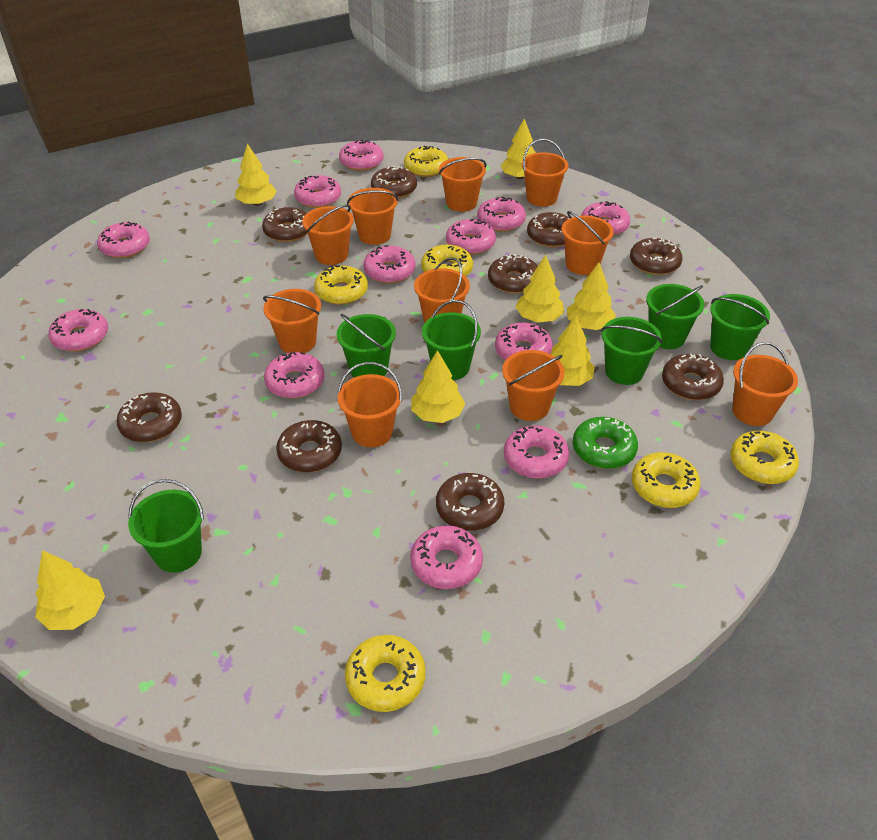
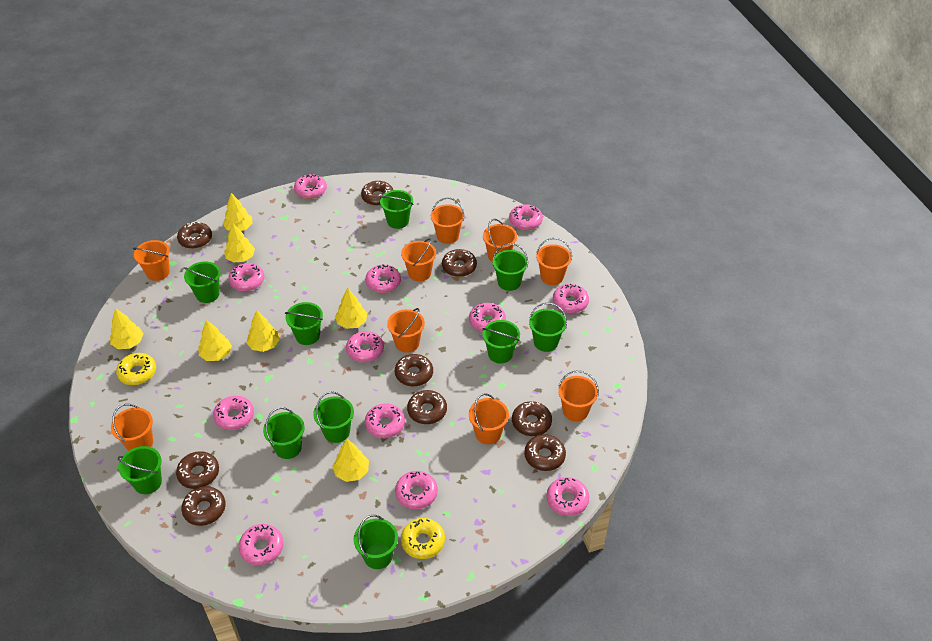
green bucket: [128,479,204,573] [336,314,396,377] [422,300,481,380] [601,317,663,385] [646,284,704,349] [710,294,770,360] = 6 -> [118,446,162,494] [184,262,220,303] [263,407,305,459] [285,302,323,345] [313,391,354,443] [354,515,398,569] [380,190,413,229] [482,320,520,364] [493,243,528,291] [529,303,567,352] = 10
green donut: [573,417,638,469] = 1 -> none = 0
orange bucket: [263,289,321,353] [302,205,354,265] [338,362,402,447] [347,188,398,245] [414,257,470,323] [439,157,487,212] [502,350,564,421] [521,139,569,207] [561,211,614,275] [732,342,798,426] = 10 -> [111,404,153,451] [133,240,170,281] [387,308,425,353] [401,238,436,281] [431,198,464,244] [469,393,509,444] [483,219,517,262] [536,238,572,285] [558,370,599,421] = 9
yellow donut: [314,266,368,305] [345,635,426,712] [404,146,448,177] [421,245,473,276] [631,452,700,508] [730,431,799,484] = 6 -> [116,353,156,385] [401,518,445,559] = 2

